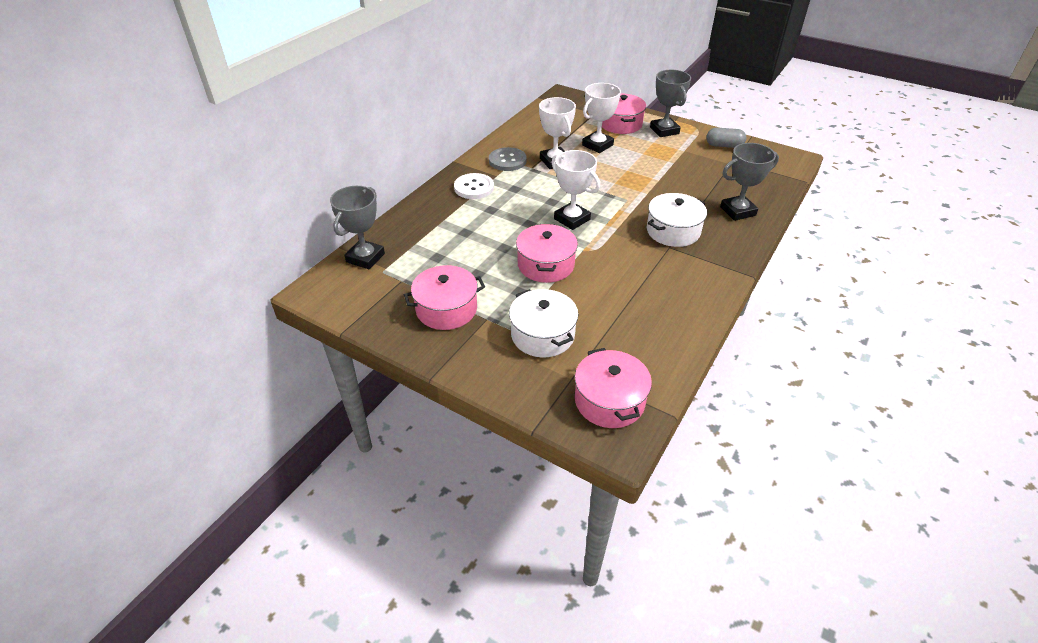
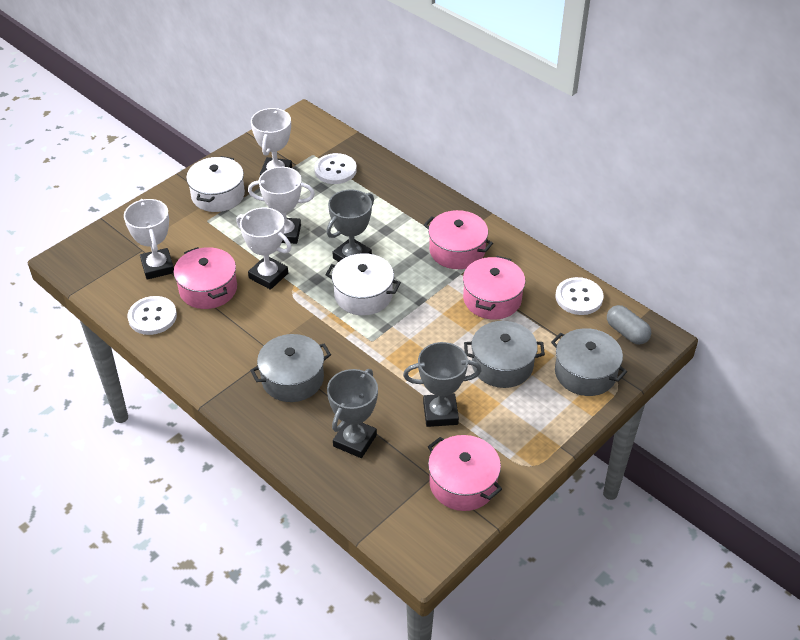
grey button: [489,147,527,171] = 1 -> none = 0
grey pot: none = 0 -> [250,334,331,402] [464,321,545,388] [551,328,627,396] = 3
white button: [454,173,494,199] = 1 -> [128,296,177,335] [314,153,357,184] [556,277,603,315] = 3
white trophy: [539,97,576,169] [551,150,600,230] [582,83,621,153] = 3 -> [124,199,174,280] [236,207,291,290] [248,167,315,244] [251,108,292,176] = 4

